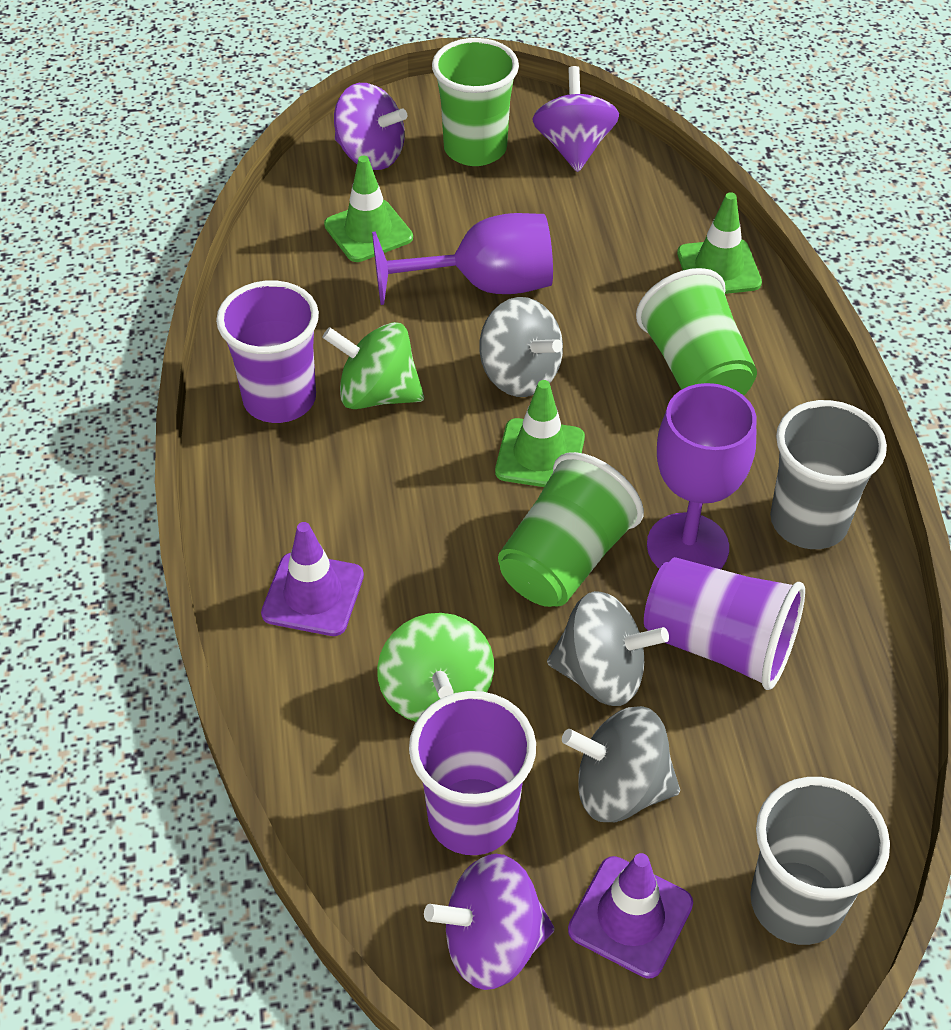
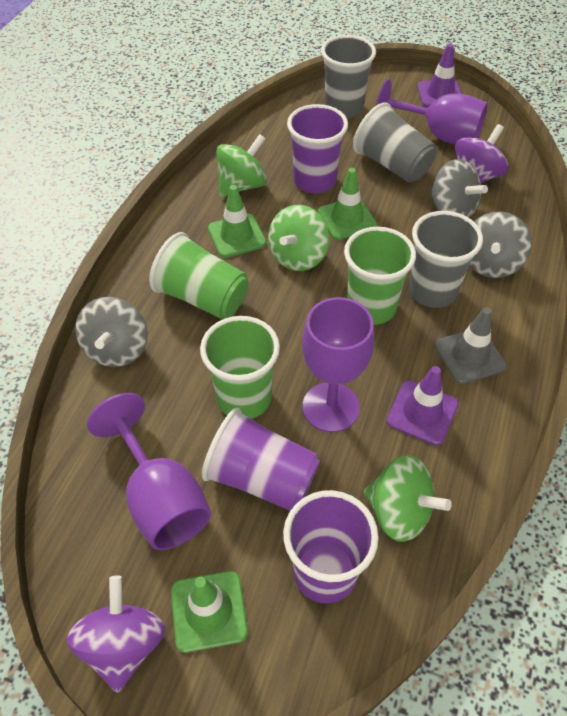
green spinning top: [323,322,424,409] [377,613,494,722] = 2 -> [216,134,267,197] [268,205,329,271] [364,455,452,542] = 3
grey cup: [750,777,890,945] [770,400,887,549] = 2 -> [321,35,376,119] [353,102,436,183] [409,211,483,308] = 3
grey traffic cone: none = 0 -> [435,307,507,384] = 1
purple goblet: [372,213,553,305] [647,383,757,569] = 2 -> [87,393,211,550] [302,297,374,432] [376,79,488,145] = 3
purple spinning top: [334,83,407,170] [424,854,554,990] [532,66,619,172] = 3 -> [66,575,165,693] [455,124,509,183] = 2

